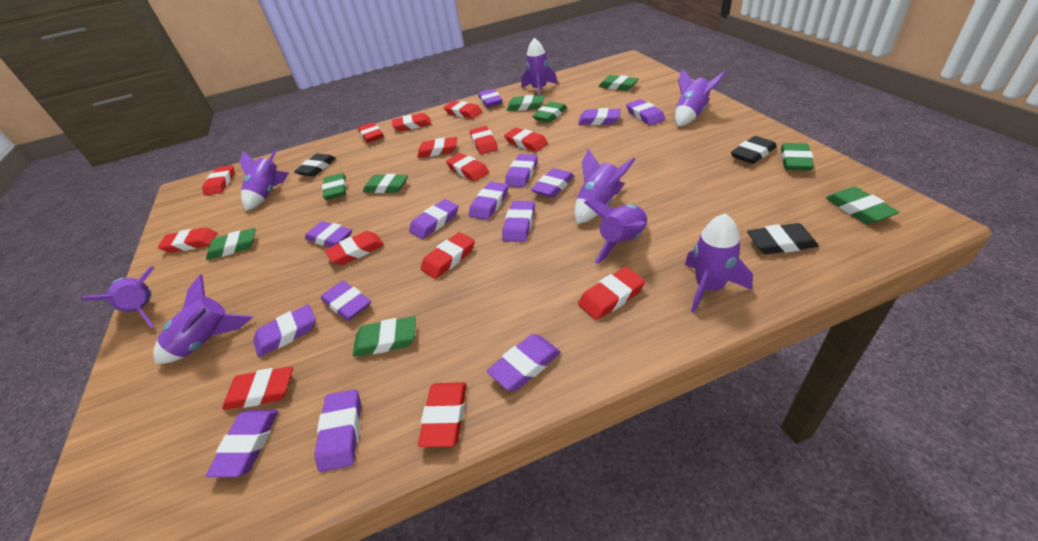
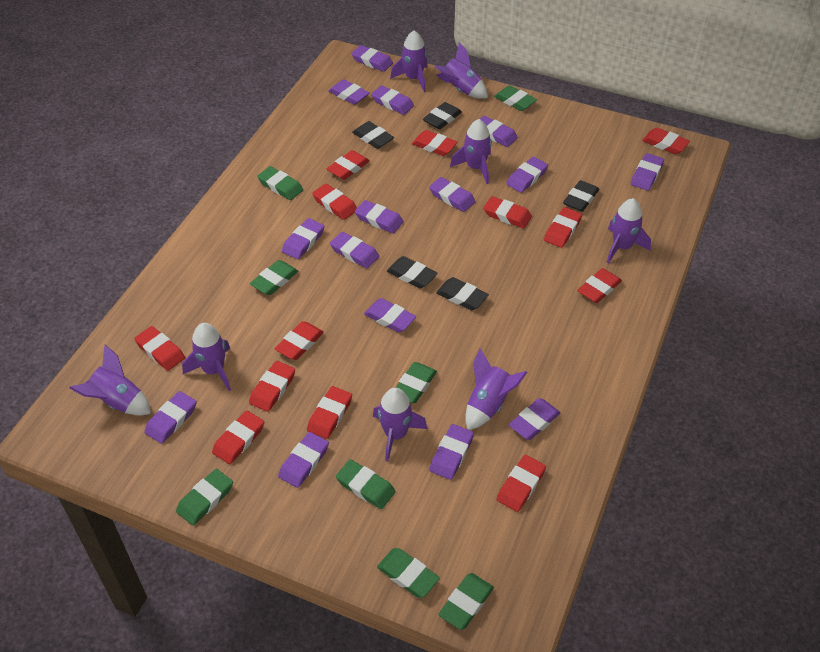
black eraser: [294,154,336,177] [731,136,777,164] [747,223,819,254] = 3 -> [352,121,394,149] [387,256,437,289] [423,102,462,129] [436,277,489,310] [563,180,599,212] = 5
green eraser: [206,228,255,260] [322,173,347,200] [353,316,416,357] [363,174,408,193] [507,95,544,111] [532,102,567,123] [598,75,639,91] [781,143,814,171] [826,187,900,224] = 9 -> [176,469,233,525] [250,260,298,295] [257,166,303,200] [336,459,396,509] [377,548,440,598] [396,362,437,403] [438,573,494,630] [494,85,537,111] = 8
purple eraser: [206,410,278,477] [253,304,316,357] [305,221,352,247] [315,389,361,472] [321,281,371,321] [409,199,458,239] [469,182,508,220] [478,89,502,108] [487,334,561,391] [502,201,535,242] [505,154,538,187] [531,168,574,198] [578,108,621,125] [626,99,665,126] = 14 -> [145,391,197,444] [278,432,329,488] [282,218,325,259] [328,79,369,105] [330,232,379,268] [351,45,393,72] [355,200,404,234] [364,298,416,333] [371,85,414,115] [429,177,476,212] [429,424,474,480] [480,116,518,147] [506,157,548,193] [509,398,560,440] [631,153,664,191] = 15
red eraser: [158,227,217,253] [202,165,235,195] [222,366,293,410] [325,231,384,265] [358,122,383,143] [392,113,431,131] [417,137,457,158] [418,382,467,447] [420,232,475,279] [444,101,482,119] [446,153,489,181] [470,126,498,154] [504,128,548,152] [578,267,645,320] = 14 -> [134,326,185,371] [212,410,264,464] [249,361,295,412] [275,321,324,360] [307,386,352,439] [312,184,357,220] [327,150,370,180] [412,130,458,156] [483,196,532,228] [497,455,546,512] [544,207,582,248] [577,268,622,303] [642,128,690,154] = 13

